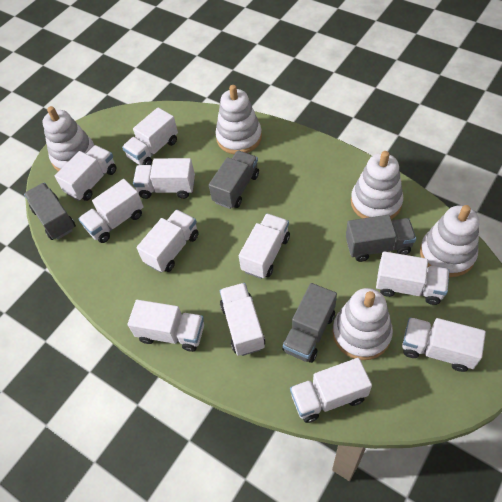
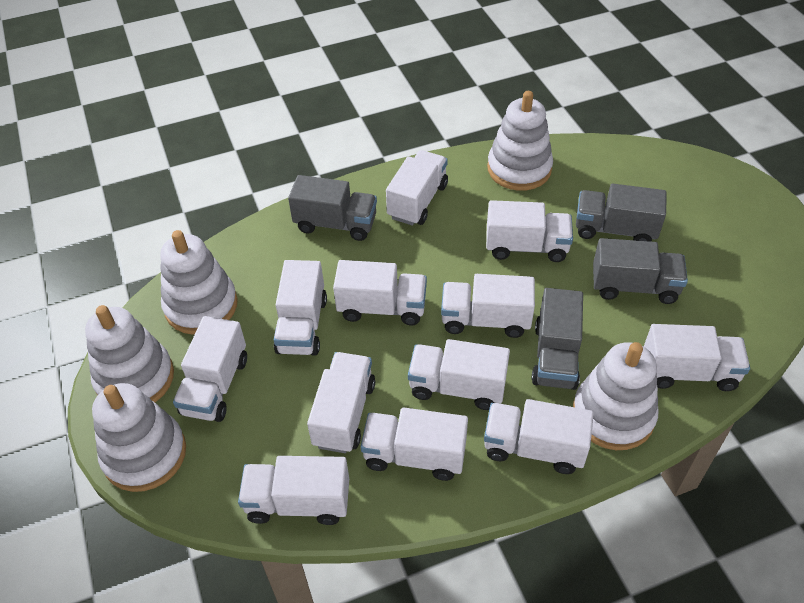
white truck: [55,145,116,201] [78,179,144,243] [122,107,178,165] [127,300,204,352] [133,158,195,199] [136,210,199,273] [219,283,265,356] [239,213,290,279] [290,358,372,423] [376,251,449,305] [402,317,486,372] = 11 -> [173,316,247,422] [238,456,349,525] [274,260,327,356] [307,352,375,453] [333,260,427,326] [360,407,468,481] [386,150,448,226] [408,339,510,410] [441,274,535,338] [484,399,594,474] [486,200,573,262] [644,324,750,391] = 12

